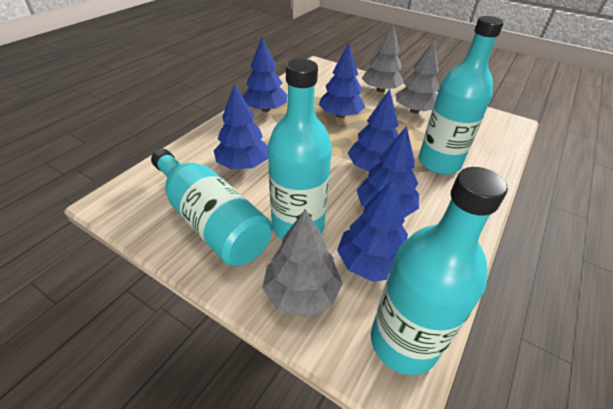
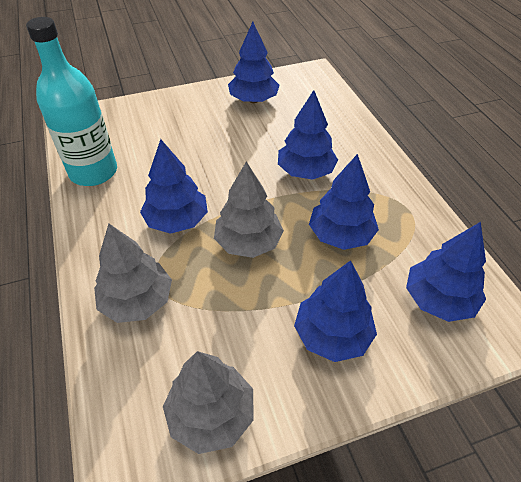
turquoise bottle: [151,149,272,266] [268,59,332,240] [371,167,508,375] [418,16,504,175] = 4 -> [26,17,117,186] = 1

